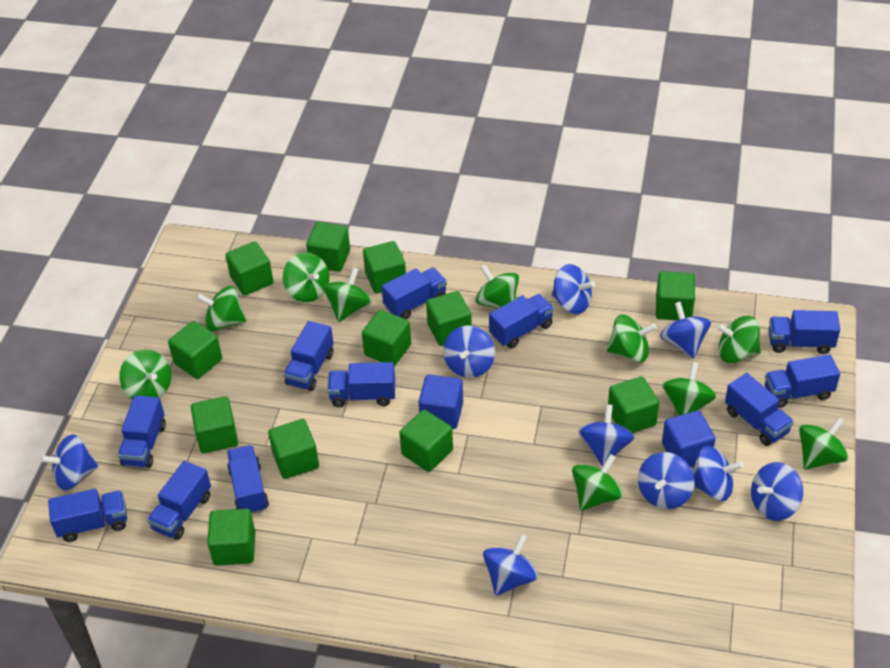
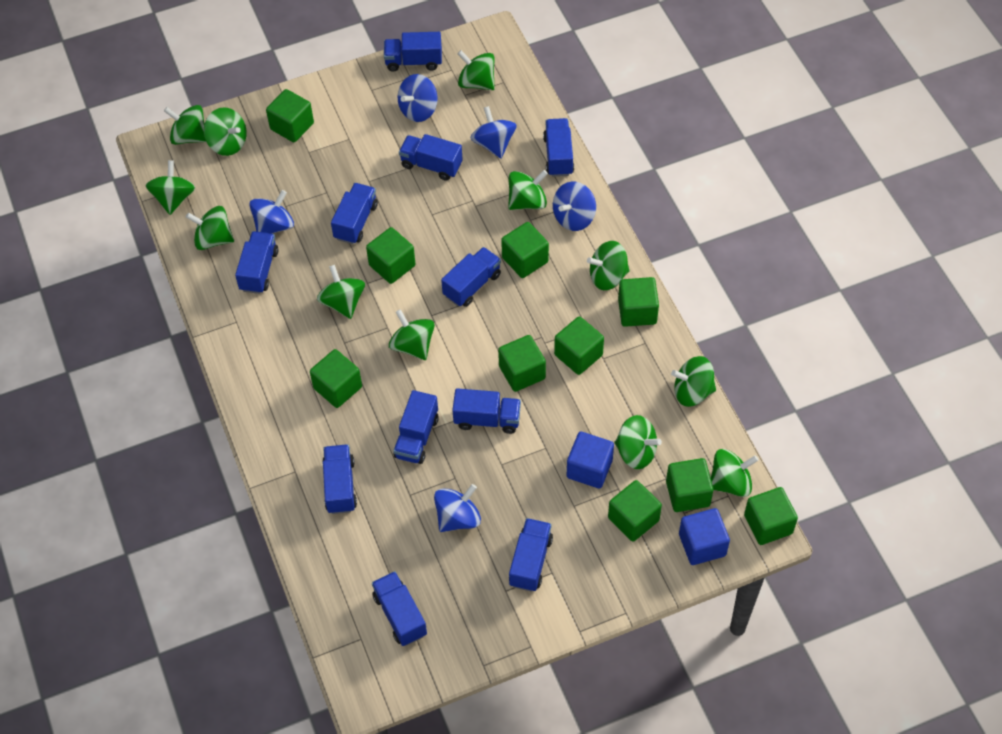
blue spinning top: [40,435,98,490] [443,325,495,378] [483,534,538,596] [552,264,595,314] [578,404,634,466] [638,452,694,509] [660,302,711,358] [692,446,743,501] [751,462,803,521] = 9 -> [249,190,294,234] [397,74,438,122] [434,484,481,532] [470,106,517,158] [553,182,596,231] = 5
green cube: [168,321,222,379] [191,396,238,453] [207,509,255,566] [226,241,274,296] [268,419,319,479] [306,222,350,272] [362,310,411,366] [363,241,406,294] [399,410,453,472] [426,291,472,346] [608,377,659,433] [656,271,695,320] = 12 -> [266,89,314,142] [310,349,362,408] [366,227,416,284] [498,335,546,392] [501,222,549,278] [554,316,604,375] [608,480,662,542] [618,277,659,327] [666,458,713,512] [744,487,798,545] = 10
green spinning top: [119,350,171,399] [196,286,246,332] [283,252,329,302] [323,268,372,322] [476,264,519,309] [572,454,623,511] [607,315,657,362] [662,362,716,416] [716,316,761,363] [799,417,849,470] = 10 -> [145,160,195,215] [164,105,206,145] [186,206,234,250] [204,107,247,156] [317,265,365,319] [389,309,435,360] [457,50,495,90] [508,170,548,210] [587,241,630,290] [614,415,662,469] [671,356,716,407] [711,449,759,497] = 12

